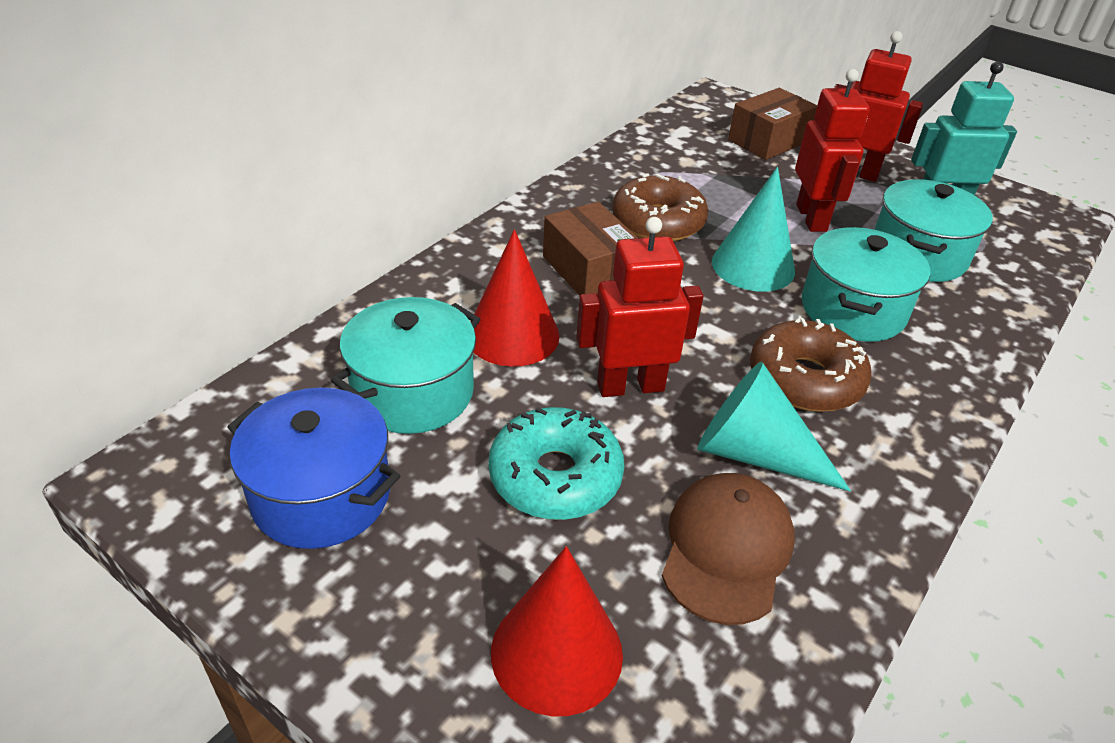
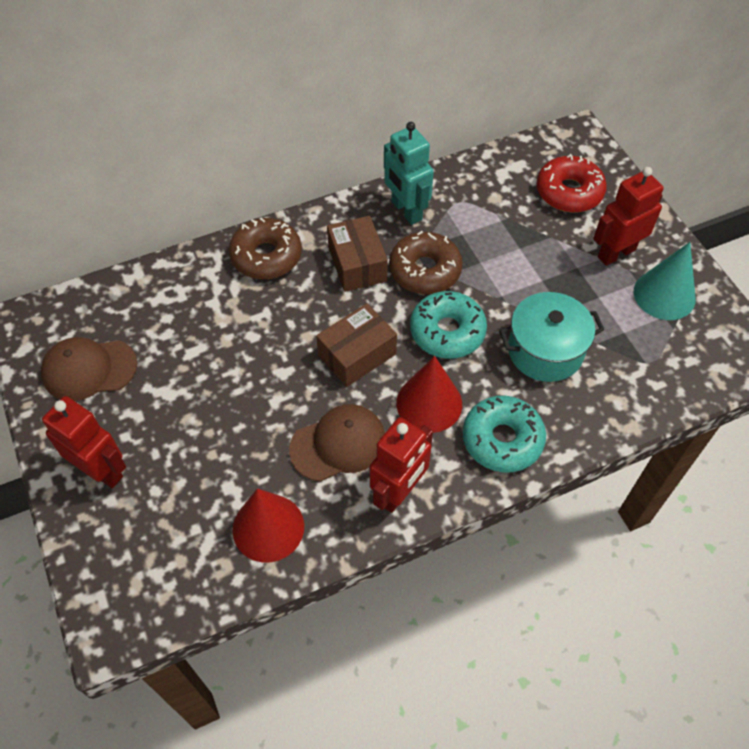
blue pot: [227,388,400,549] = 1 -> none = 0
brown cap: [662,473,795,625] = 1 -> [41,337,137,401] [289,404,385,482] = 2
red donut: none = 0 -> [536,154,607,213] = 1
turquoise cone: [698,361,851,492] [712,167,795,292] = 2 -> [634,242,696,320] = 1
turquoise donut: [488,407,624,520] = 1 -> [410,291,487,359] [463,396,546,473] = 2
turquoise pot: [331,297,480,434] [802,227,930,342] [874,179,993,282] = 3 -> [499,292,604,382] = 1

